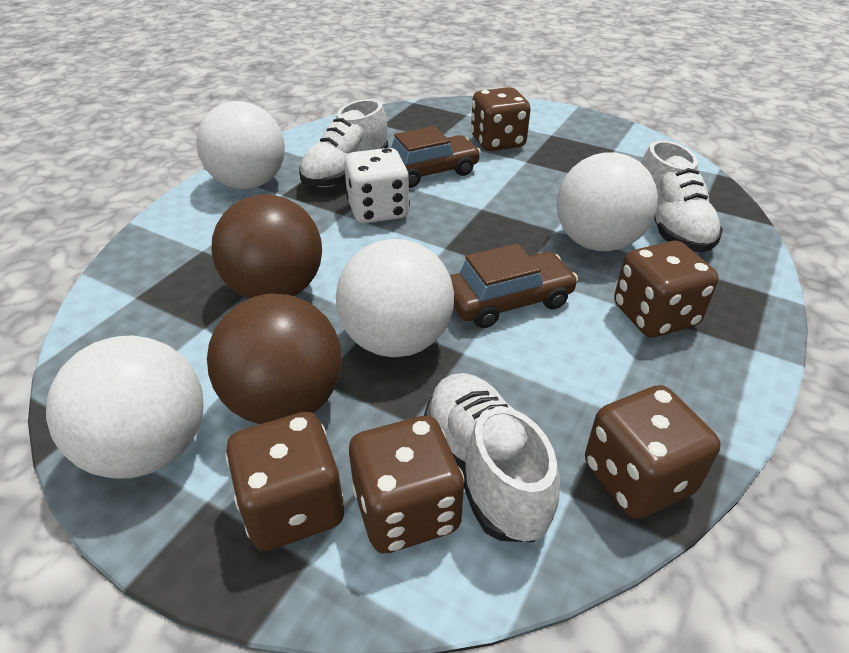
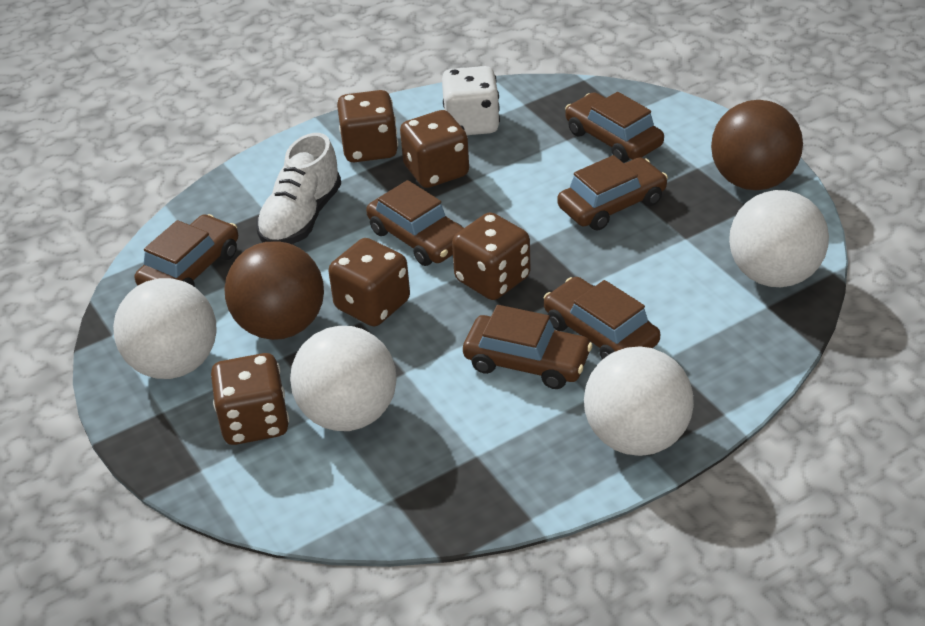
brown car: [391,126,481,188] [450,243,578,328] = 2 -> [135,214,238,287] [366,180,464,266] [463,305,592,389] [544,277,660,360] [557,155,668,231] [565,92,664,163] = 6
white shoe: [299,99,388,187] [424,373,560,542] [641,140,723,253] = 3 -> [256,133,341,244] = 1

